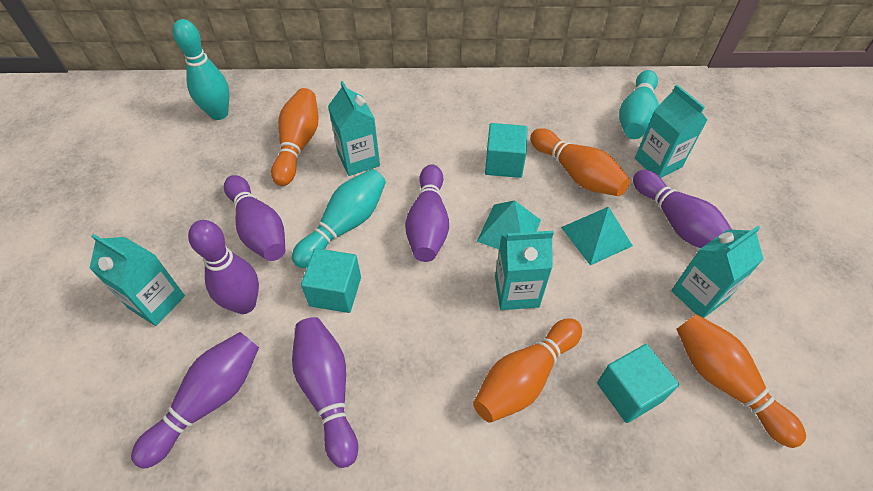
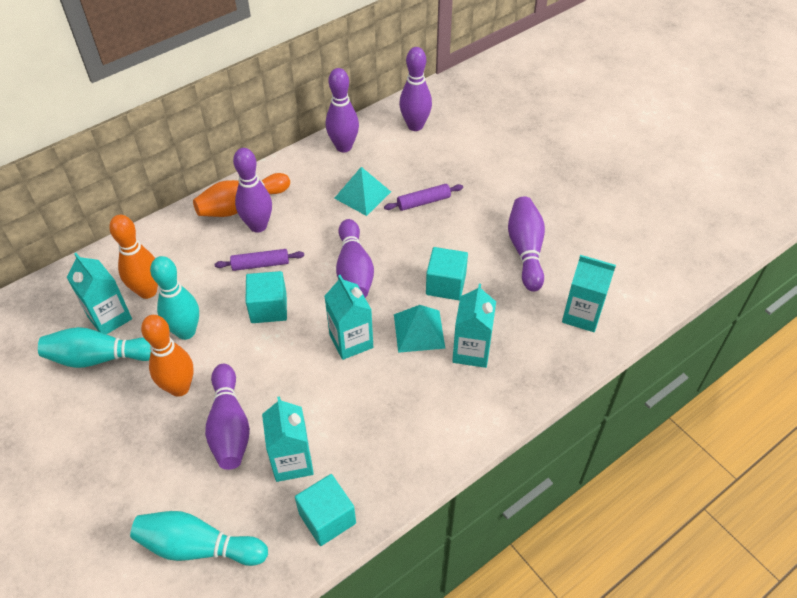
orange bowling pin: [271,88,319,186] [473,318,582,423] [530,128,630,196] [677,314,806,448] = 4 -> [109,215,158,299] [141,315,194,397] [193,173,290,217] = 3
purple rolling pin: none = 0 -> [215,249,304,271] [384,184,463,211] = 2

